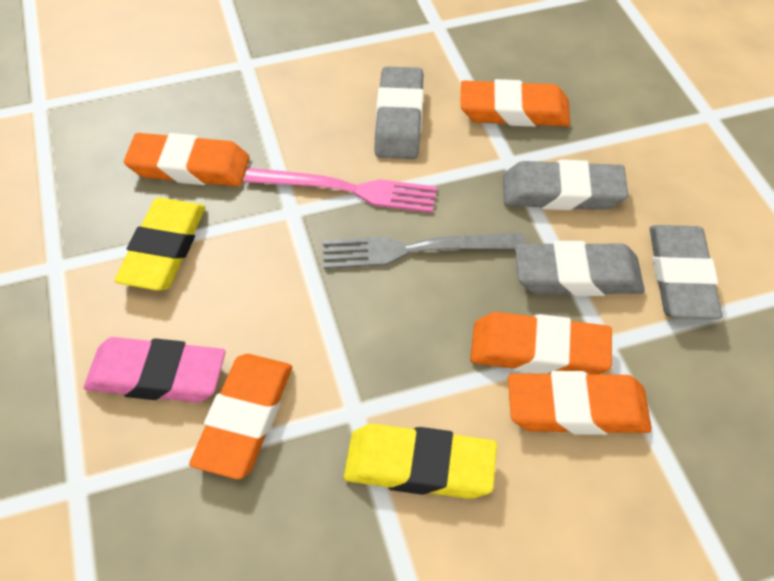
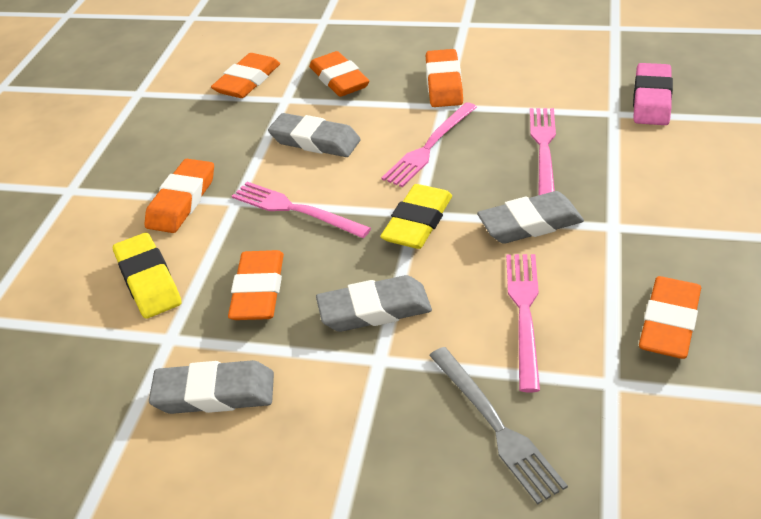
orange eraser: [124,133,250,186] [189,354,292,479] [460,79,570,127] [470,312,612,374] [508,371,652,435] = 5 -> [144,159,214,233] [211,53,280,98] [228,250,284,320] [309,51,370,97] [426,49,463,107] [639,276,701,359] = 6
pink fork: [244,168,437,213] = 1 -> [232,182,371,238] [382,102,477,187] [506,254,540,392] [530,108,556,195] = 4

